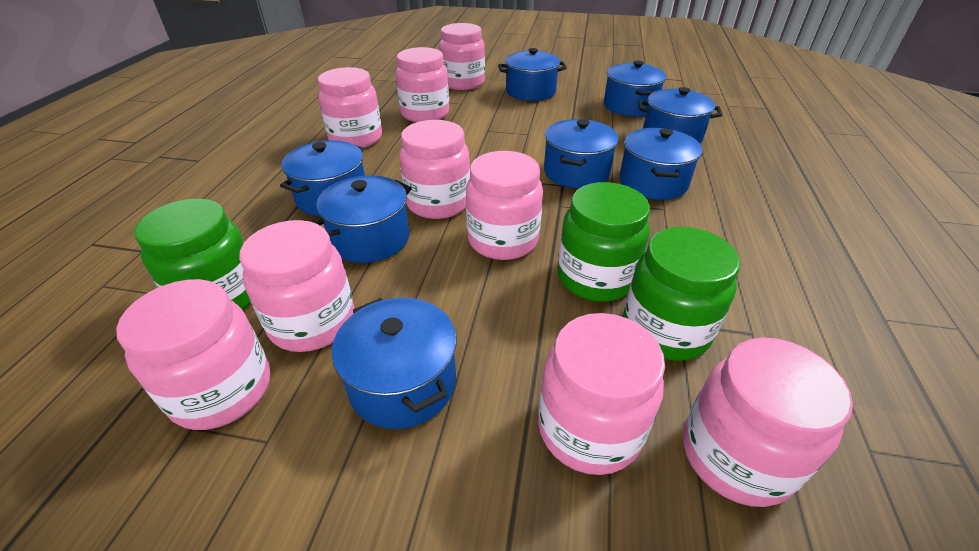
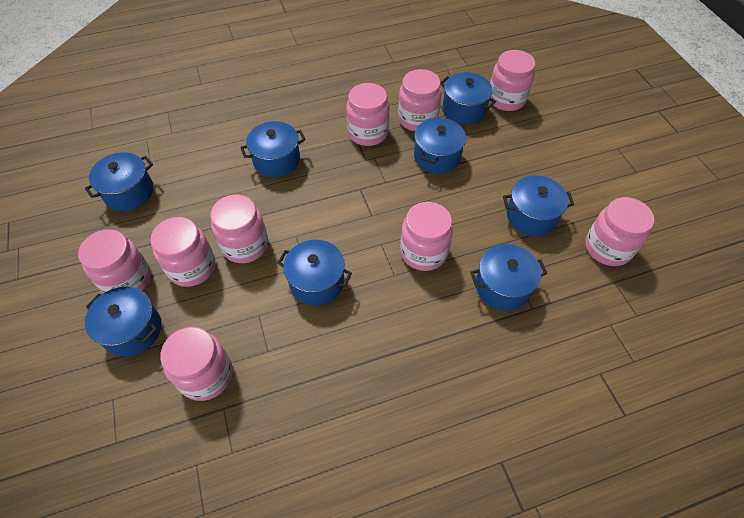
green jar: [134,199,251,310] [557,182,650,302] [623,227,740,361] = 3 -> none = 0

